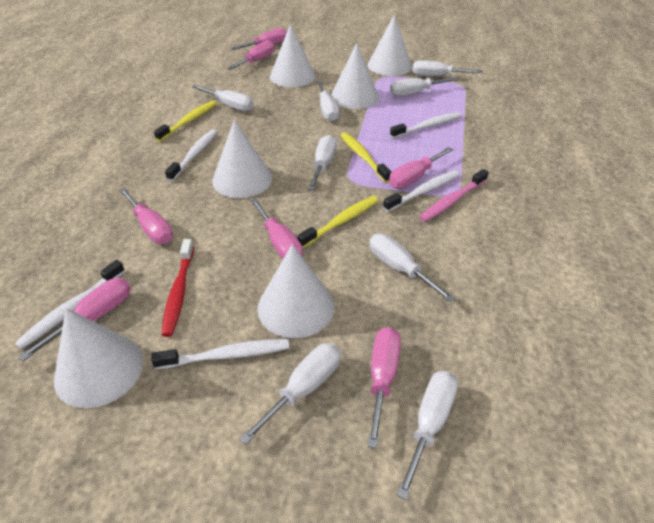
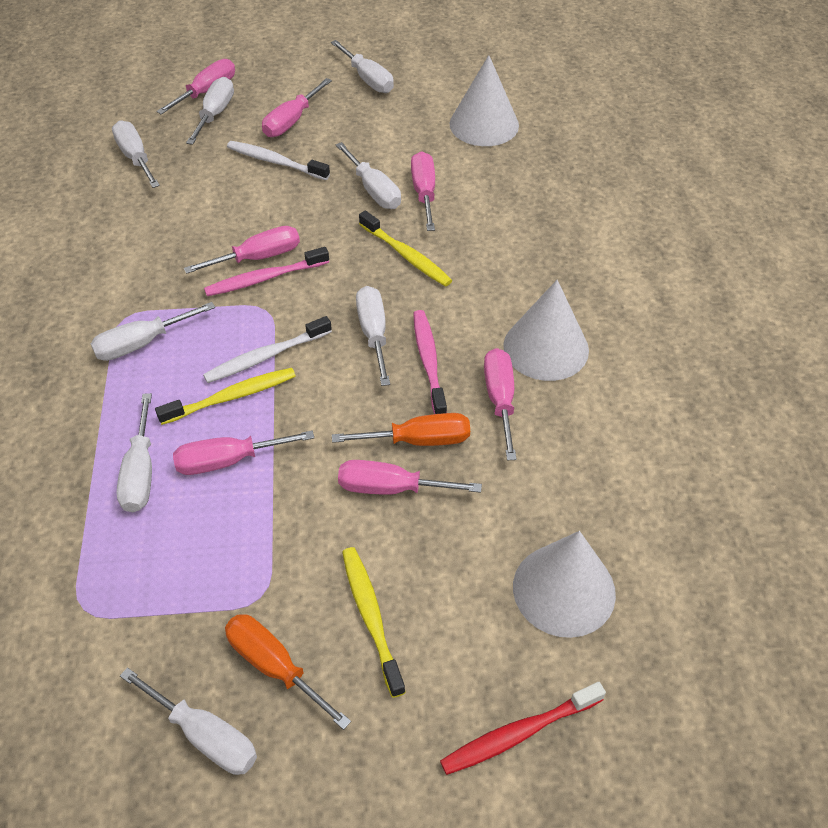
orange screwdriver: none = 0 -> [225,614,351,730] [332,413,470,446] = 2
pink toothbrush: [419,169,489,222] = 1 -> [204,247,329,296] [413,310,447,414] = 2
white cone: [54,308,143,408] [212,120,272,198] [258,244,335,338] [270,24,316,87] [331,43,379,109] [368,15,412,76] = 6 -> [450,55,519,146] [503,280,589,381] [513,531,616,638] = 3
white toothbrush: [15,260,125,349] [151,339,290,369] [165,129,217,181] [383,170,460,212] [390,112,461,139] = 5 -> [203,316,332,383] [227,141,330,180] = 2

